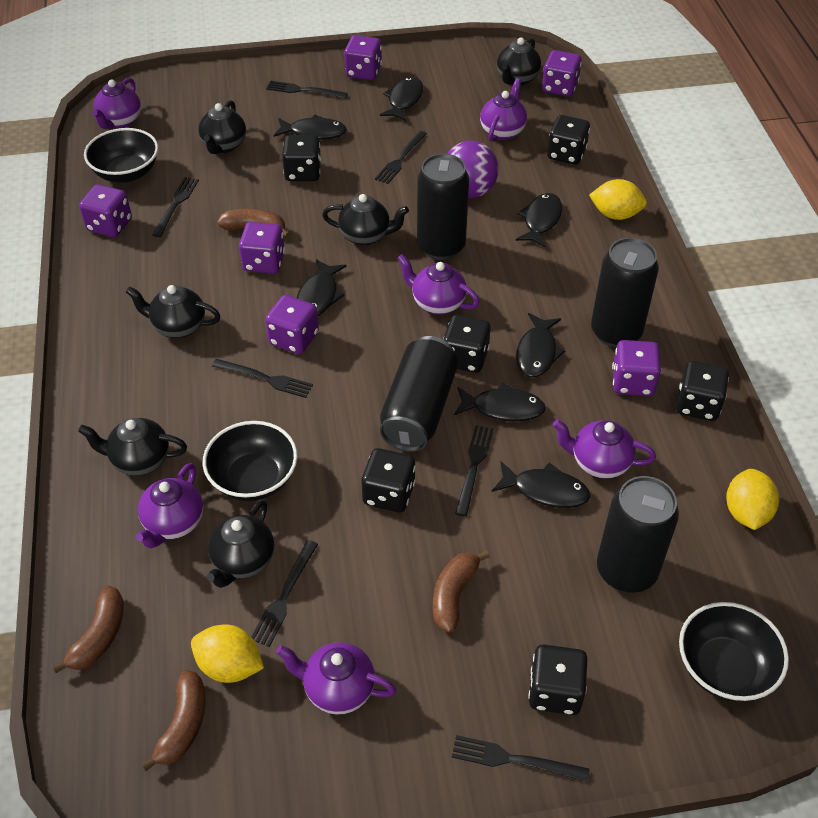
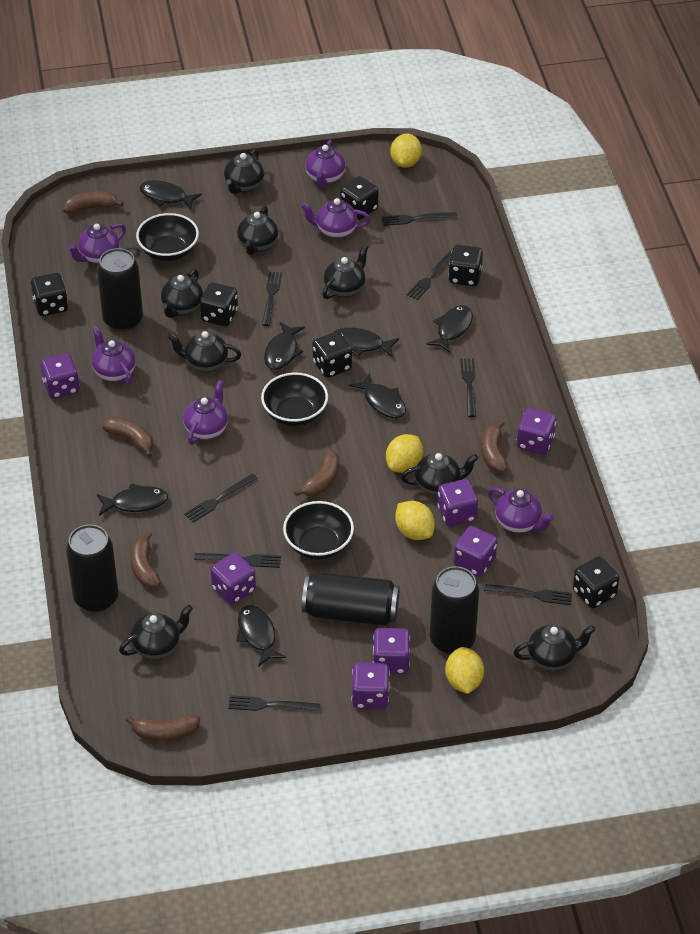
black fork: [152,177,199,237] [212,359,313,398] [251,540,318,647] [266,81,348,98] [375,131,427,184] [452,735,589,782] [455,425,494,517] = 7 -> [184,474,258,523] [194,553,281,568] [228,695,320,711] [262,271,282,326] [382,212,457,226] [407,251,452,300] [460,358,476,417] [484,584,572,605] = 8
black teapot: [78,418,187,476] [126,285,220,338] [199,100,246,154] [207,500,275,588] [322,194,409,246] [497,37,541,86] = 6 -> [119,605,193,659] [161,269,203,318] [168,331,241,372] [224,149,264,194] [237,206,278,255] [322,245,368,299] [401,453,478,496] [514,625,596,671] = 8
brown banana: [52,586,124,673] [141,670,205,771] [217,209,290,238] [433,550,489,633] = 4 -> [63,191,124,214] [102,417,153,458] [125,714,200,741] [130,532,161,588] [294,450,339,496] [481,420,507,473] = 6
purple ball: [447,141,499,198] = 1 -> none = 0
purple dice: [79,184,132,237] [239,222,285,274] [265,295,319,354] [344,35,382,80] [542,50,582,97] [612,340,661,396] = 6 -> [41,353,80,399] [211,552,256,605] [351,662,390,709] [373,628,410,674] [437,479,478,527] [453,526,497,577] [517,408,556,455] = 7
yellow lemon: [191,625,264,683] [589,179,647,220] [726,469,779,530] = 3 -> [386,434,423,473] [390,134,422,168] [395,501,435,540] [445,647,484,694] = 4

